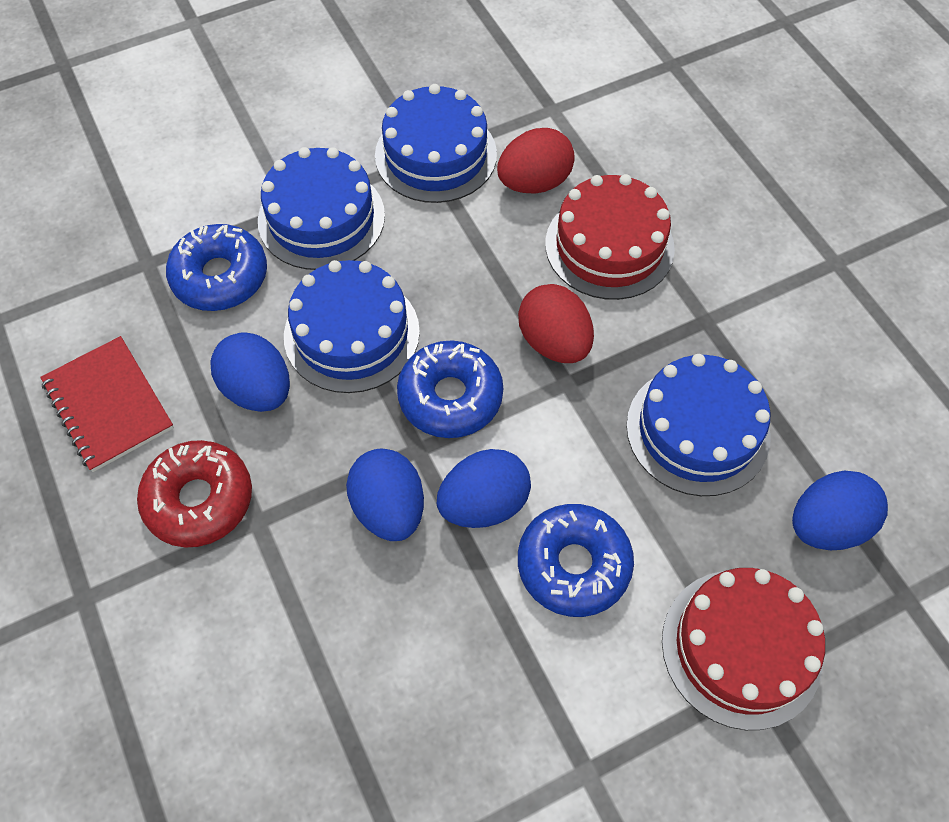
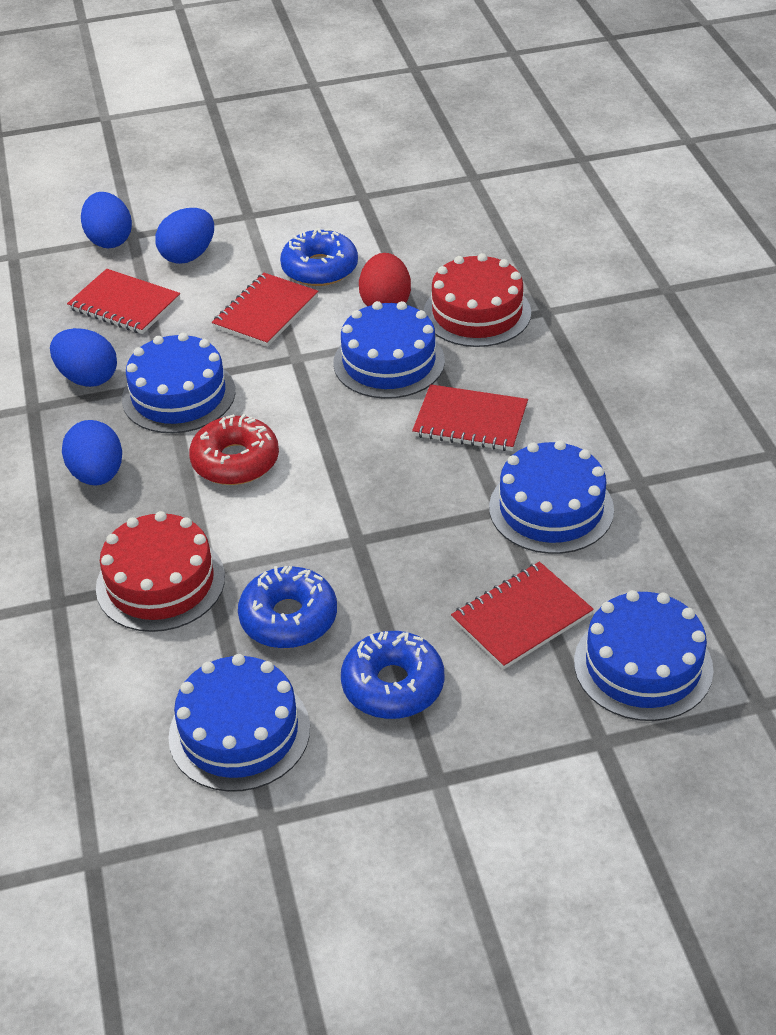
blue cake: [258,147,385,270] [284,260,420,393] [375,84,497,203] [626,354,771,496] = 4 -> [122,332,235,433] [168,654,310,792] [333,301,445,399] [489,440,614,554] [574,590,713,721] = 5
red egg: [497,128,575,193] [518,284,594,363] = 2 -> [359,253,411,306] = 1
red notebook: [40,336,174,472] = 1 -> [67,269,180,334] [212,273,319,347] [412,384,528,451] [451,562,594,669] = 4

